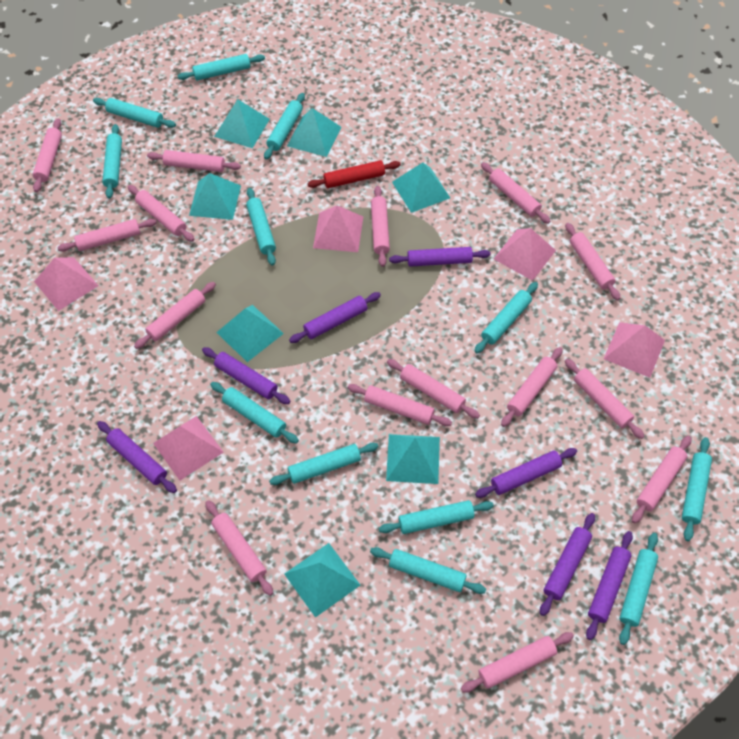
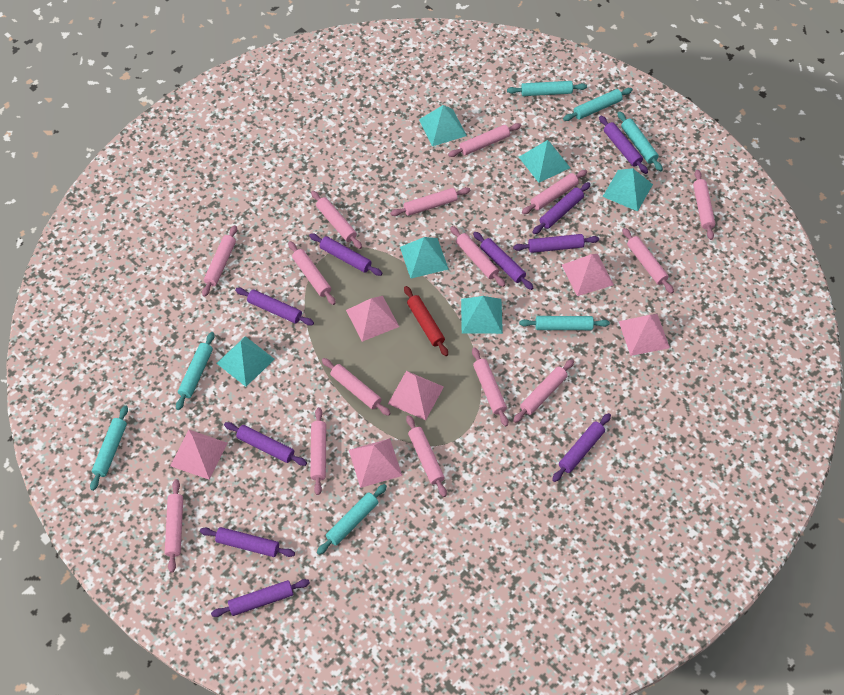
pink pyramid: [34,257,98,311] [153,416,224,480] [313,205,363,252] [494,228,556,281] [604,322,665,378] = 5 -> [170,430,227,480] [346,296,399,342] [349,438,402,488] [388,371,444,420] [562,254,614,296] [619,314,670,356] = 6
purple rolling pin: [97,421,177,493] [202,347,290,404] [289,292,381,343] [389,247,491,267] [475,448,577,498] [540,513,595,616] [586,531,633,640] = 7 -> [200,527,295,557] [211,579,310,617] [224,422,307,466] [235,288,314,326] [309,233,382,276] [473,232,533,290] [513,234,599,253] [532,182,591,234] [552,413,611,482] [599,116,648,174] = 10
turquoise pyramid: [189,173,241,220] [214,99,270,148] [216,305,284,362] [284,543,360,618] [287,108,341,157] [386,434,440,484] [392,162,450,213] = 7 -> [216,336,275,387] [400,237,449,278] [419,105,467,146] [461,296,503,334] [519,140,570,183] [603,168,653,211] = 6
turquoise rolling pin: [93,98,176,128] [102,124,122,199] [178,54,265,81] [210,382,299,444] [246,188,276,266] [264,93,305,159] [269,443,379,485] [370,547,486,594] [379,500,494,534] [474,282,538,353] [619,533,658,645] [682,437,712,541] = 12 -> [90,405,128,491] [176,332,215,410] [317,484,387,555] [507,81,587,96] [519,316,610,330] [563,88,633,121] [618,111,663,171] = 7

